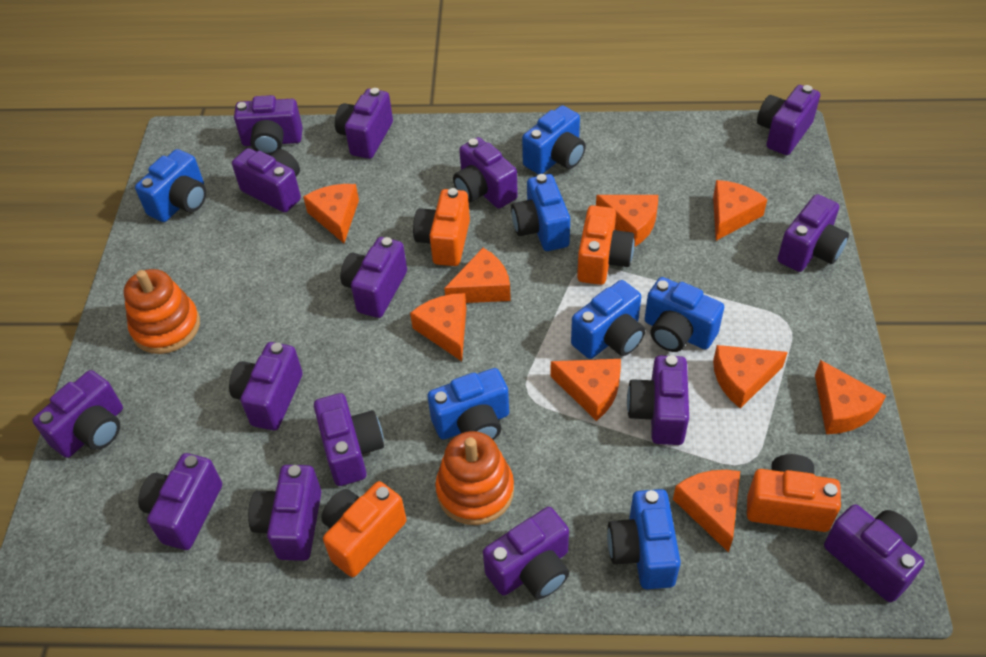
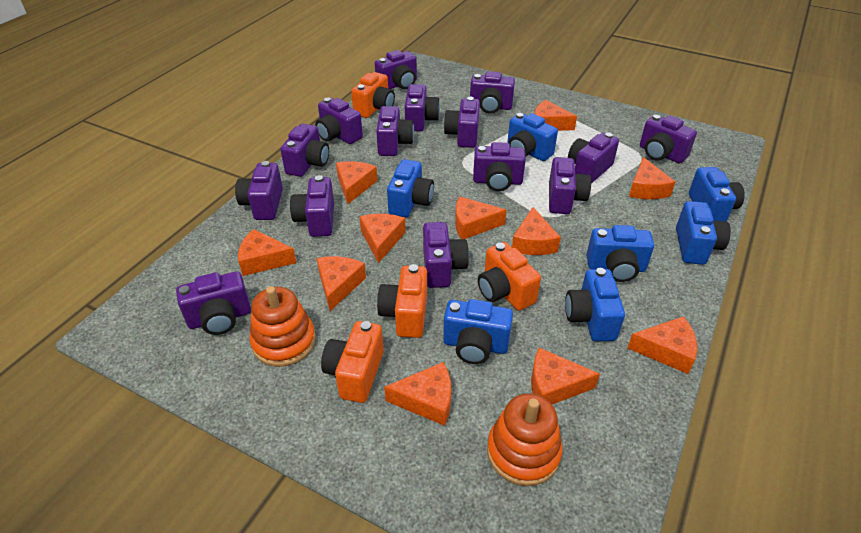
orange cheese: [303,184,359,243] [410,293,466,361] [444,248,511,303] [550,359,621,421] [596,195,658,247] [673,470,740,552] [713,180,768,241] [713,345,788,408] [815,360,886,434] = 9 -> [238,229,296,276] [317,256,366,311] [336,161,377,204] [359,214,406,263] [384,362,451,426] [455,197,506,239] [512,207,561,255] [531,348,600,404] [535,100,577,131] [628,316,697,374] [629,157,676,199] = 11

